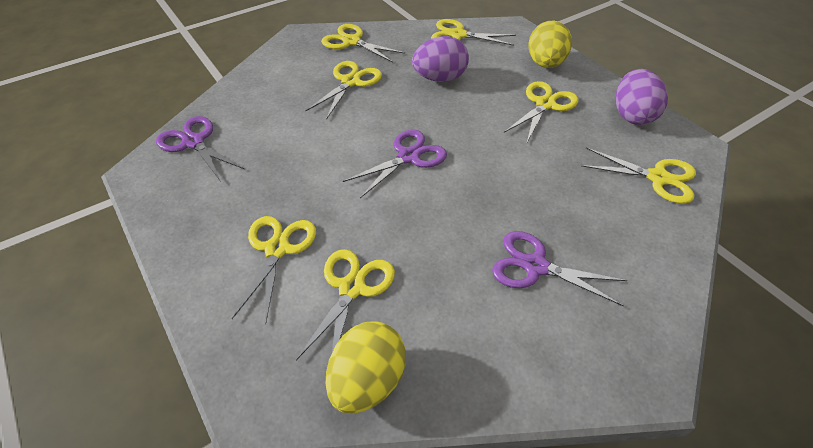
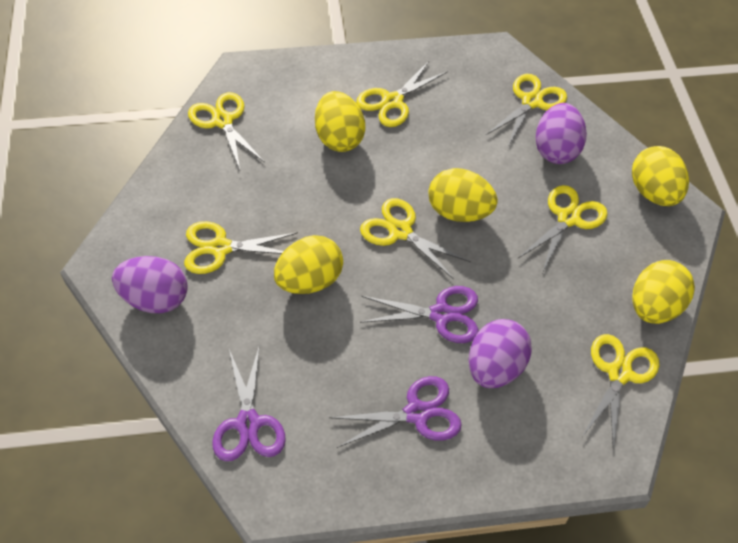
purple egg: [412,36,469,82] [616,69,668,125] = 2 -> [112,256,188,313] [469,319,532,388] [535,103,587,164] = 3
yellow egg: [326,322,406,414] [528,21,572,68] = 2 -> [274,235,343,294] [315,91,365,152] [428,168,498,222] [632,146,689,206] [632,260,695,324] = 5

